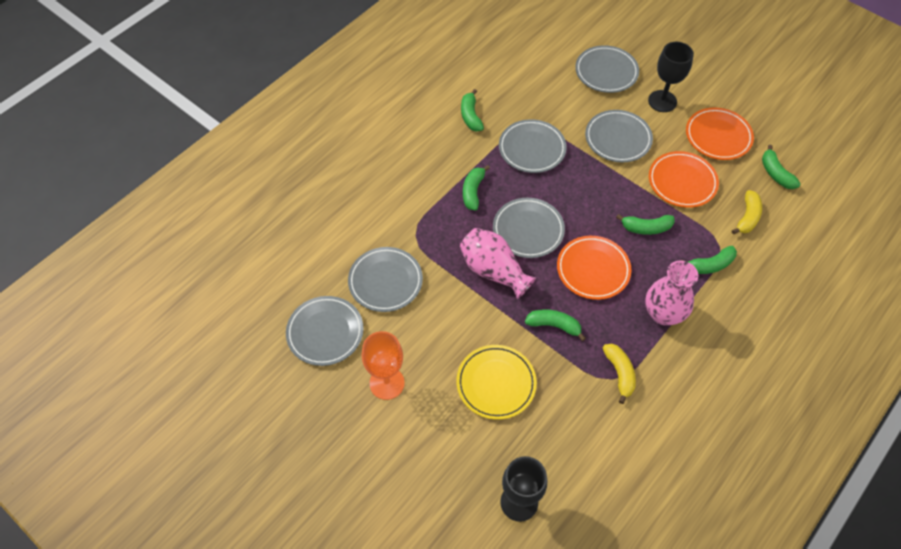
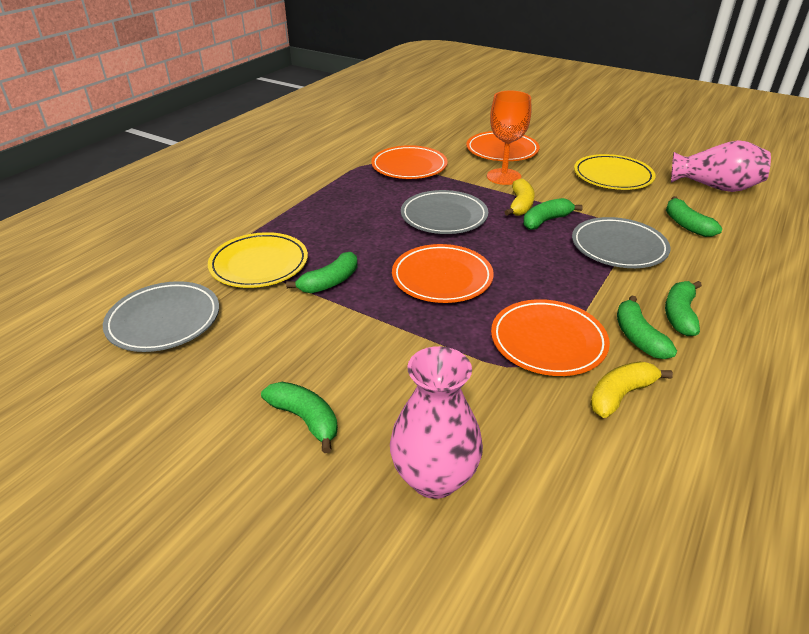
black goblet: [500,456,547,522] [648,42,694,112] = 2 -> none = 0
grey plate: [286,296,364,366] [348,247,423,312] [493,198,565,258] [499,119,567,173] [575,45,639,93] [585,110,653,163] = 6 -> [103,281,219,352] [401,190,488,234] [572,217,671,268] = 3
orange plate: [557,236,632,300] [649,151,719,208] [686,107,754,160] = 3 -> [371,145,448,179] [392,244,494,303] [466,131,540,161] [491,299,610,376] = 4
yellow plate: [456,345,537,420] = 1 -> [208,232,308,288] [574,154,656,190] = 2

